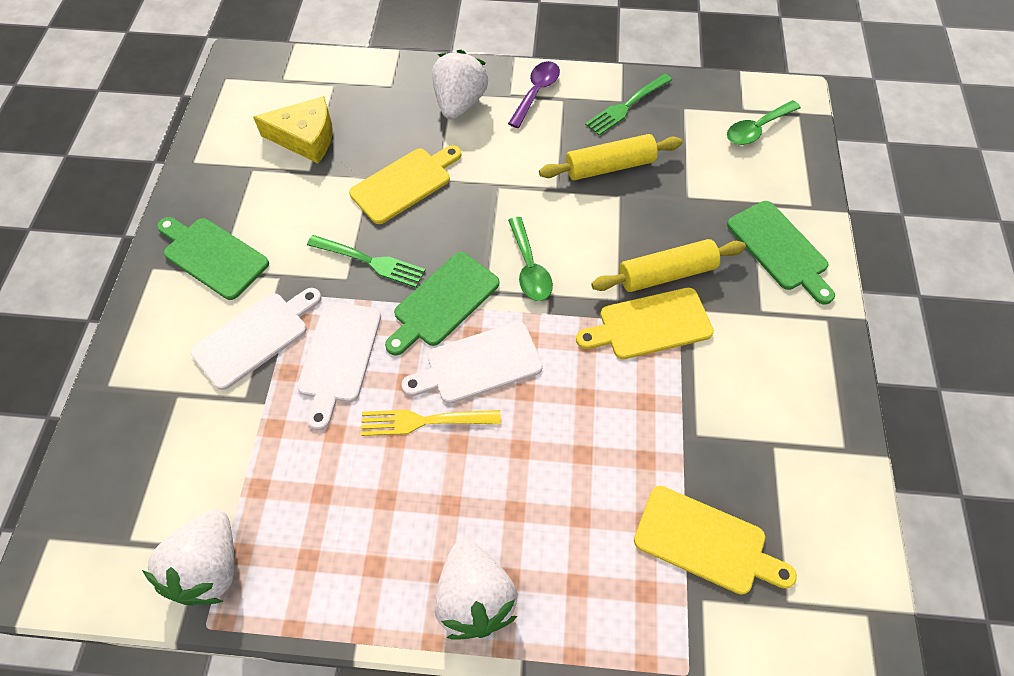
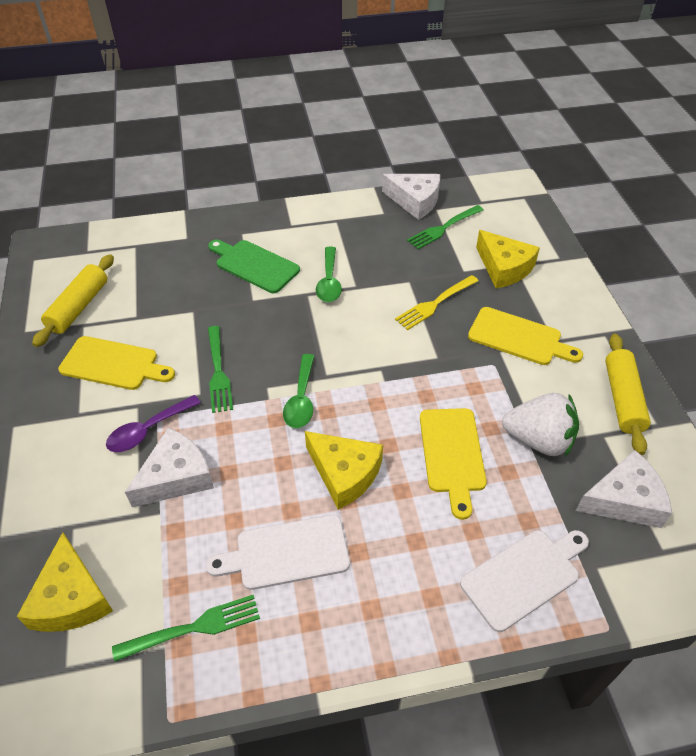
green cutting board: [157,217,269,300] [385,252,500,356] [727,201,835,305] = 3 -> [208,240,300,293] = 1
green fork: [307,235,425,288] [585,74,672,135] = 2 -> [112,595,260,662] [208,326,233,413] [407,205,484,249] = 3
white cheese: none = 0 -> [125,427,214,507] [382,174,440,220] [576,450,672,528] = 3
white cutting board: [190,288,322,390] [297,302,381,431] [401,322,543,404] = 3 -> [206,515,350,590] [460,530,589,632] = 2
white strawberry: [142,509,235,606] [432,49,488,120] [435,540,517,640] = 3 -> [502,393,579,457] = 1
yellow cheese: [253,96,332,163] = 1 -> [17,532,113,632] [305,431,383,510] [476,230,540,289] = 3

